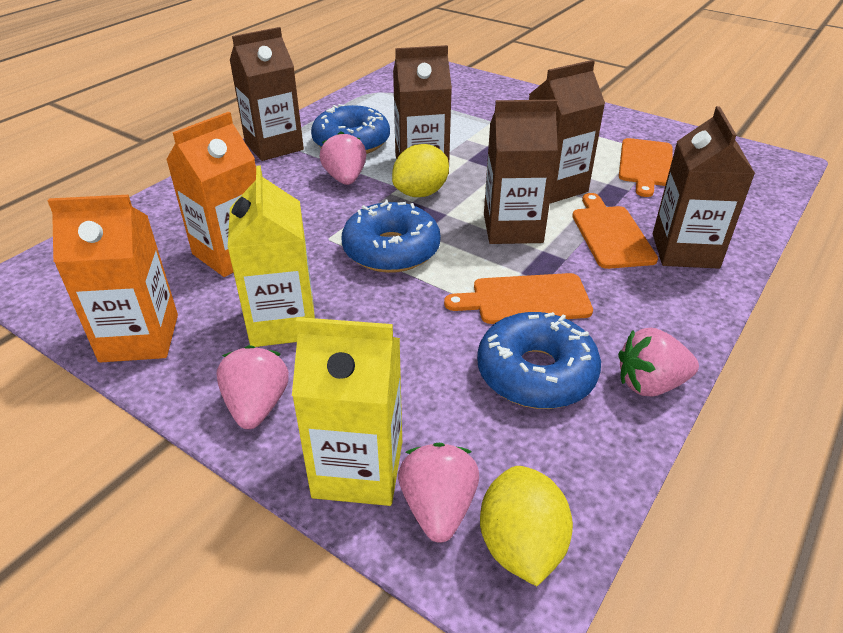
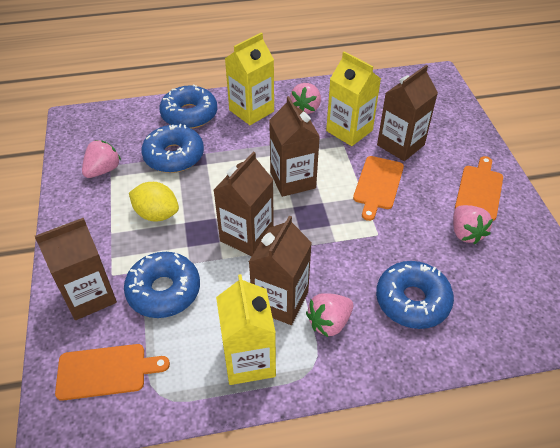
blue donut: [311,104,390,154] [341,199,441,273] [477,312,601,409] = 3 -> [124,252,200,318] [141,124,204,173] [159,84,217,129] [376,261,454,329] = 4
orange carton: [48,195,178,363] [166,112,256,277] = 2 -> none = 0
yellow carton: [228,165,315,347] [292,317,402,506] = 2 -> [216,274,276,385] [225,33,274,125] [326,51,381,146] = 3
yellow lemon: [392,144,449,197] [480,466,573,586] = 2 -> [129,182,179,222] = 1

